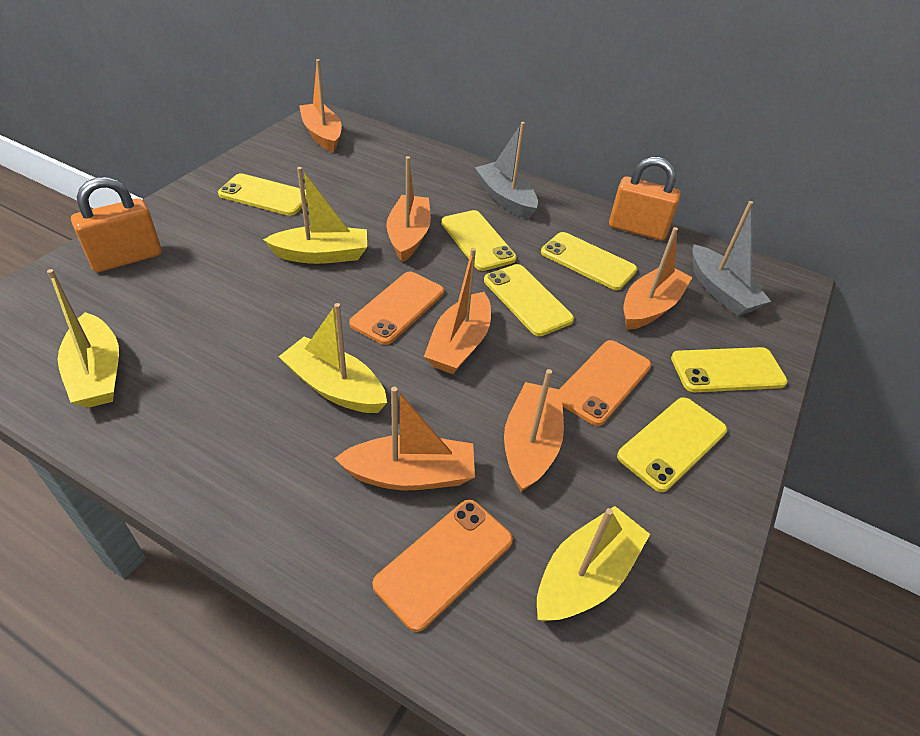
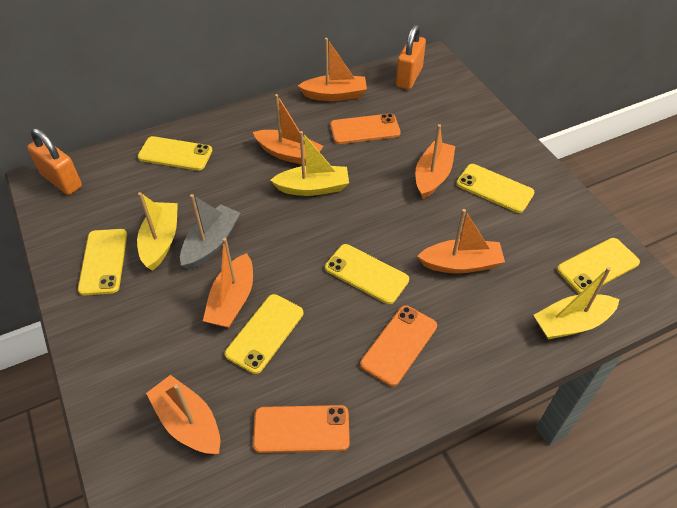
grey boat: [475,122,538,219] [692,201,771,316] = 2 -> [180,194,240,270] = 1
yellow boat: [47,269,119,408] [263,167,367,264] [279,303,387,413] [537,506,650,622] = 4 -> [137,192,178,271] [270,131,349,196] [534,267,620,340] = 3

